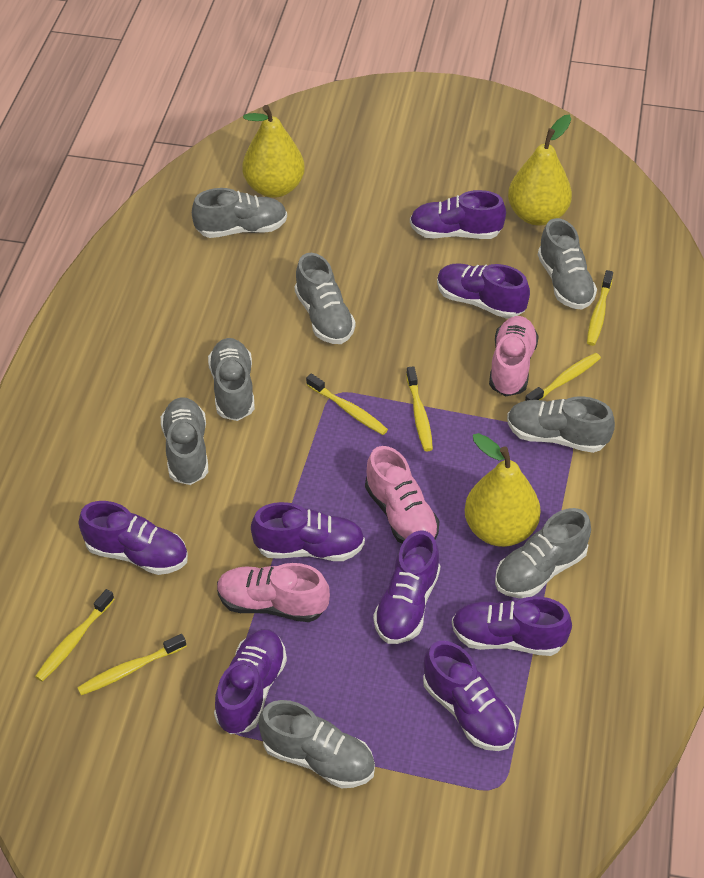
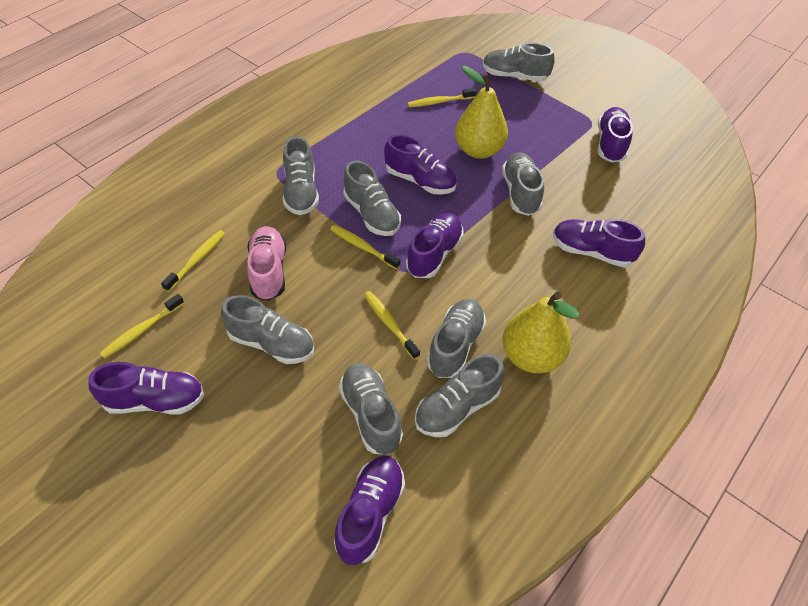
pink shoe: [217,563,330,622] [365,446,440,544] [489,316,539,396] = 3 -> [247,226,286,301] = 1
purple shoe: [79,501,188,575] [214,629,287,734] [251,502,365,561] [373,530,440,644] [410,190,506,239] [423,641,516,751] [437,263,530,319] [452,596,572,656] = 8 -> [88,362,204,415] [334,456,405,565] [384,134,457,195] [406,213,464,278] [553,219,645,267] [598,107,633,163] = 6
yellow pear: [242,105,305,198] [465,433,541,547] [508,115,572,226] = 3 -> [455,66,508,159] [502,292,580,373] = 2
yellow toothbrush: [35,589,114,682] [77,634,187,695] [306,374,388,435] [406,366,433,451] [525,353,601,401] [587,270,613,346] = 6 -> [100,294,184,359] [161,230,225,292] [330,225,401,269] [364,291,420,360] [408,88,476,107] = 5

